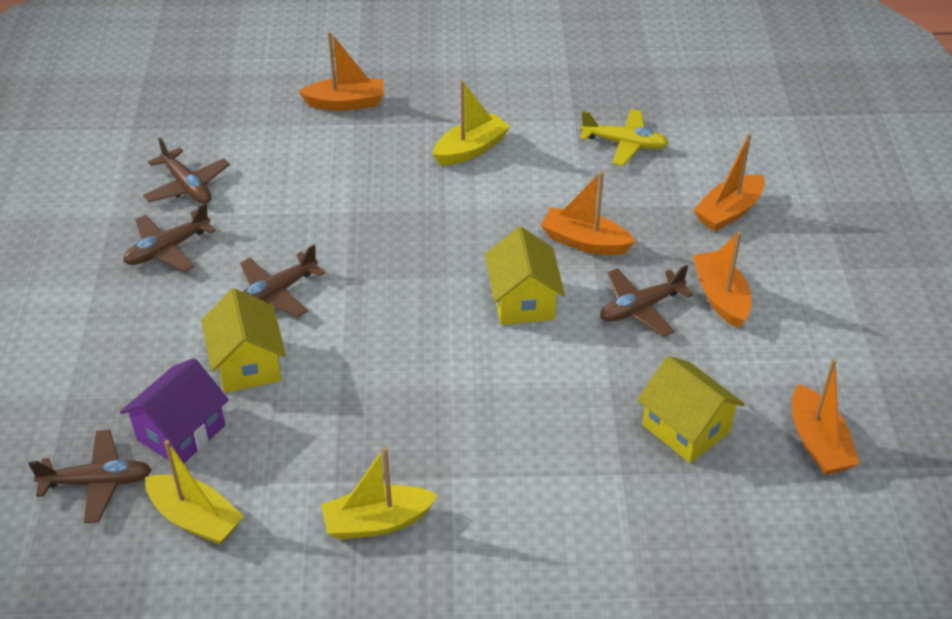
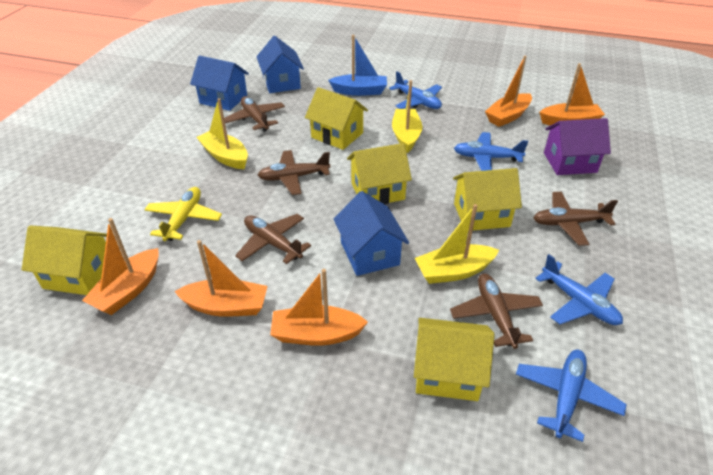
blue boat: none = 0 -> [328,35,387,96] = 1
blue house: none = 0 -> [190,55,249,111] [256,36,304,93] [334,191,409,276] = 3
blue plane: none = 0 -> [389,72,442,109] [454,132,528,171] [516,350,626,442] [535,254,623,325] = 4
yellow house: [201,288,286,393] [485,227,565,325] [637,356,745,463] = 3 -> [22,225,107,295] [305,87,368,150] [347,143,412,204] [414,318,495,401] [453,168,522,231] = 5

